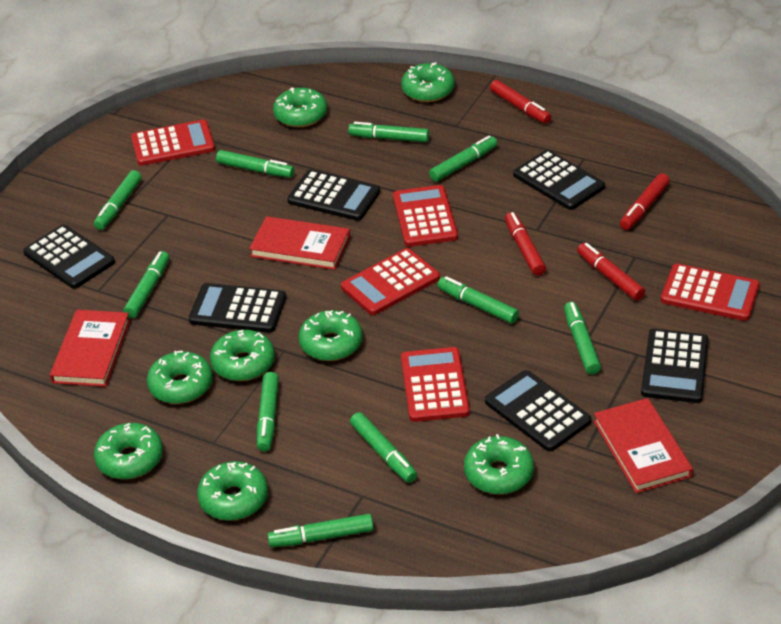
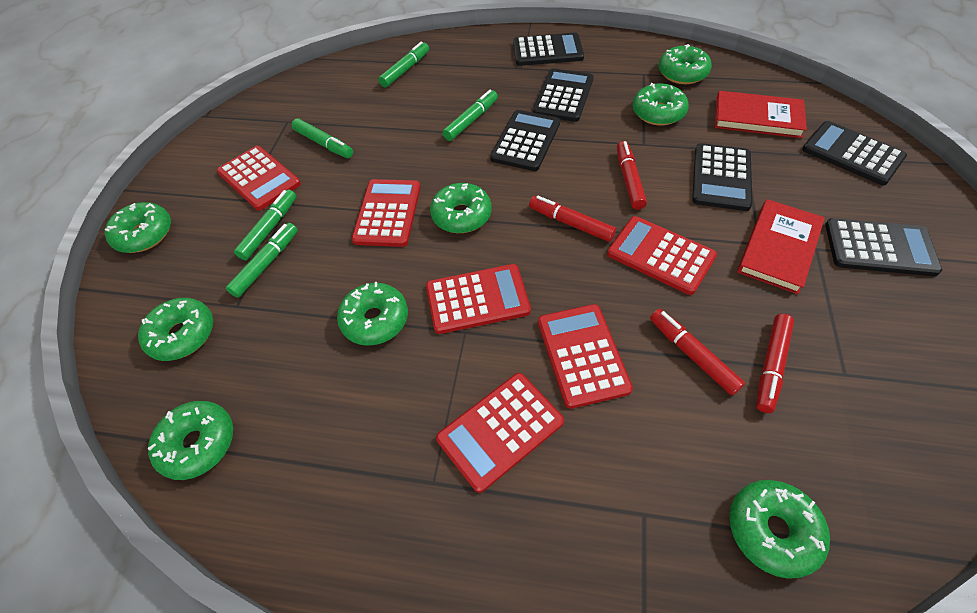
green marker: [94,170,142,230] [123,251,169,318] [216,150,294,178] [257,372,279,452] [268,514,374,547] [348,122,429,142] [350,412,417,483] [429,136,497,182] [438,276,519,324] [564,302,601,374] = 10 -> [226,223,298,298] [234,189,297,261] [292,118,353,158] [378,41,429,88] [442,90,498,141] = 5
red book: [50,310,130,387] [249,216,350,270] [593,398,693,493] = 3 -> [715,91,807,138] [737,199,825,294] = 2
red calculator: [131,120,215,166] [341,248,440,315] [393,185,458,247] [401,347,470,422] [661,264,760,321] = 5 -> [217,146,301,211] [352,179,421,247] [426,264,531,334] [436,373,564,493] [538,304,633,409] [607,216,717,295] = 6

